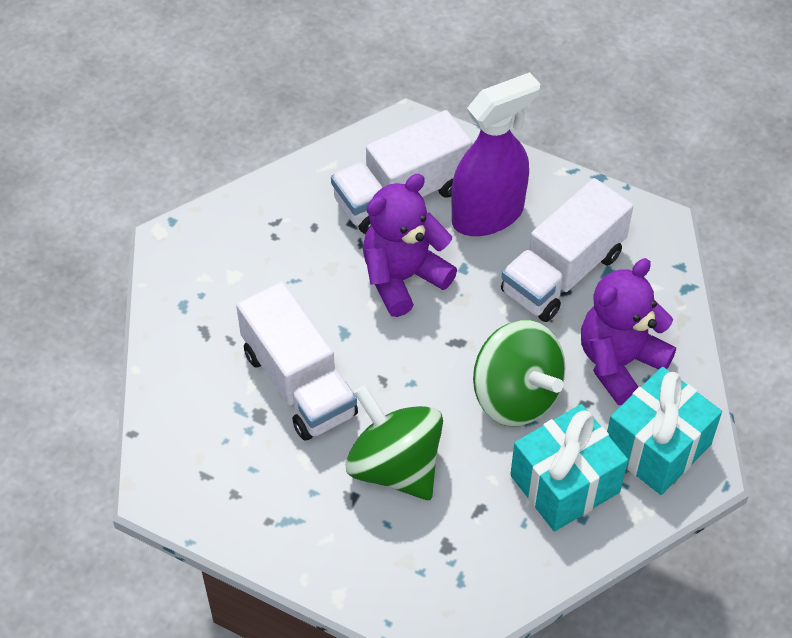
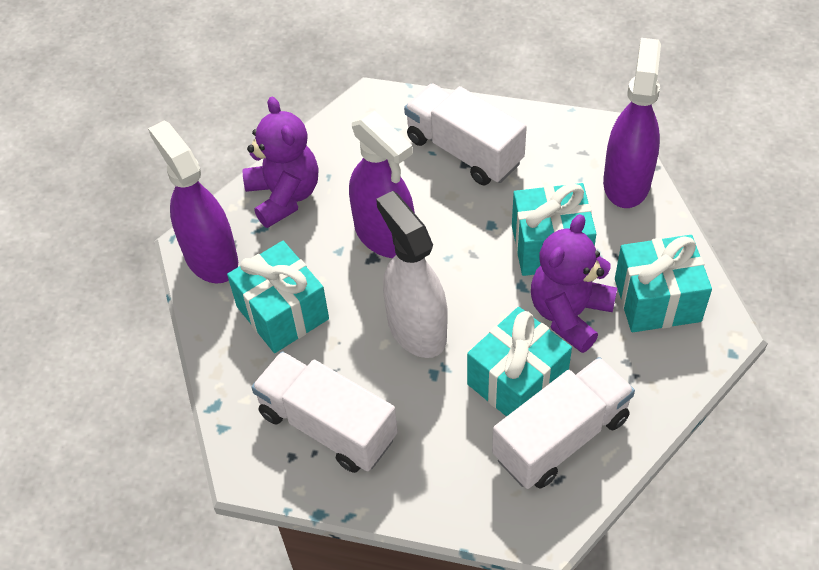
green spinning top: [345,385,443,500] [473,320,566,427] = 2 -> none = 0
purple spray bottle: [451,72,541,236] = 1 -> [148,120,238,283] [349,111,415,258] [603,38,661,208] = 3
turquoise gift: [510,404,628,531] [607,367,722,495] = 2 -> [227,241,329,353] [467,307,572,417] [512,183,596,276] [615,235,712,332] = 4
white spray bottle: none = 0 -> [376,191,448,358] = 1

